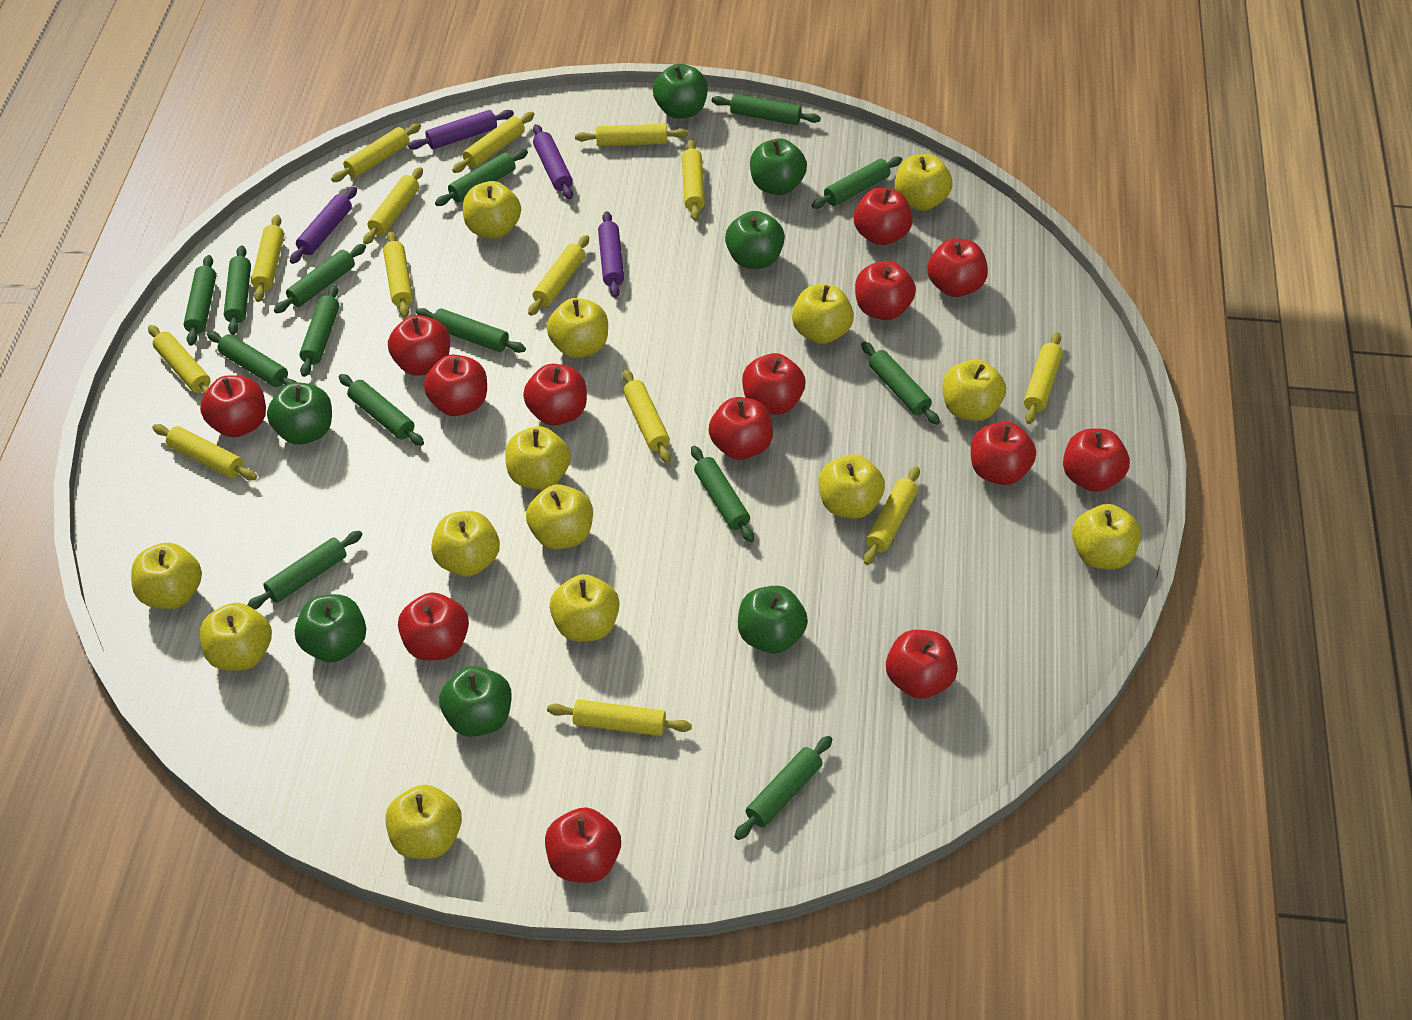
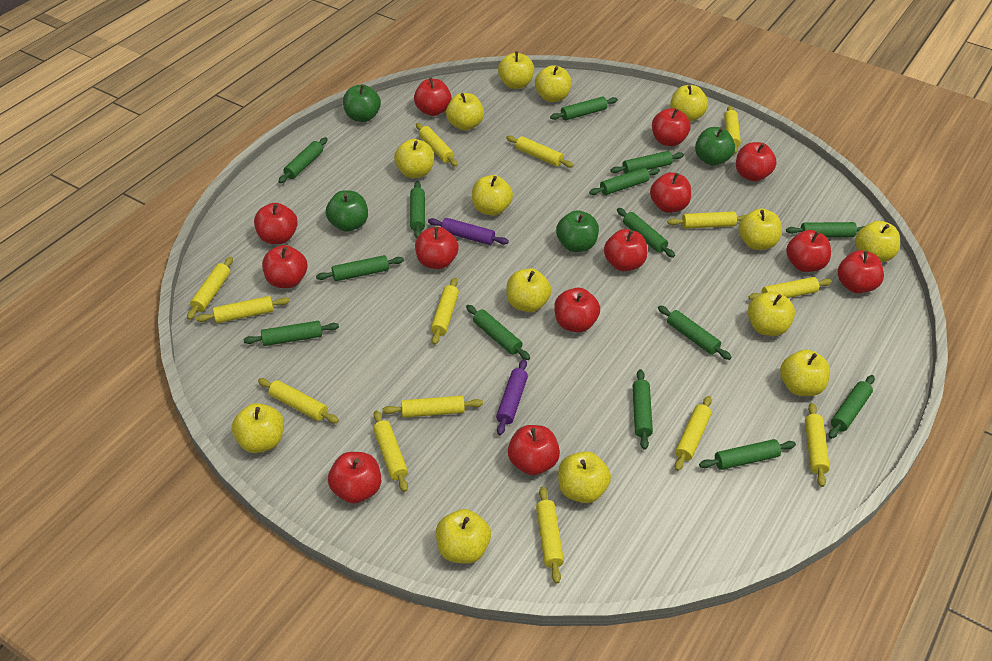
green apple: [267,382,332,445] [295,594,366,662] [439,666,512,737] [653,64,708,119] [725,211,785,269] [738,586,808,653] [750,138,807,195] = 7 -> [326,190,368,232] [343,84,381,122] [556,210,599,252] [695,127,735,166] = 4
purple rolling pin: [290,187,357,264] [408,110,514,150] [533,124,573,200] [598,211,624,298] = 4 -> [428,218,509,245] [496,359,528,435] = 2
red apple: [200,375,266,437] [388,315,450,376] [398,592,469,660] [424,355,487,416] [523,364,587,426] [545,807,621,883] [709,397,773,460] [742,353,805,415] [854,188,913,245] [855,261,916,320] [886,630,958,699] [927,238,988,297] [971,422,1036,485] [1063,429,1130,492] = 14 -> [254,203,298,244] [262,245,307,288] [328,452,381,504] [414,78,452,116] [415,227,459,269] [508,425,560,475] [554,288,600,332] [604,229,647,271] [650,172,691,213] [652,108,691,146] [736,142,777,181] [786,230,831,272] [838,250,884,293] = 13

